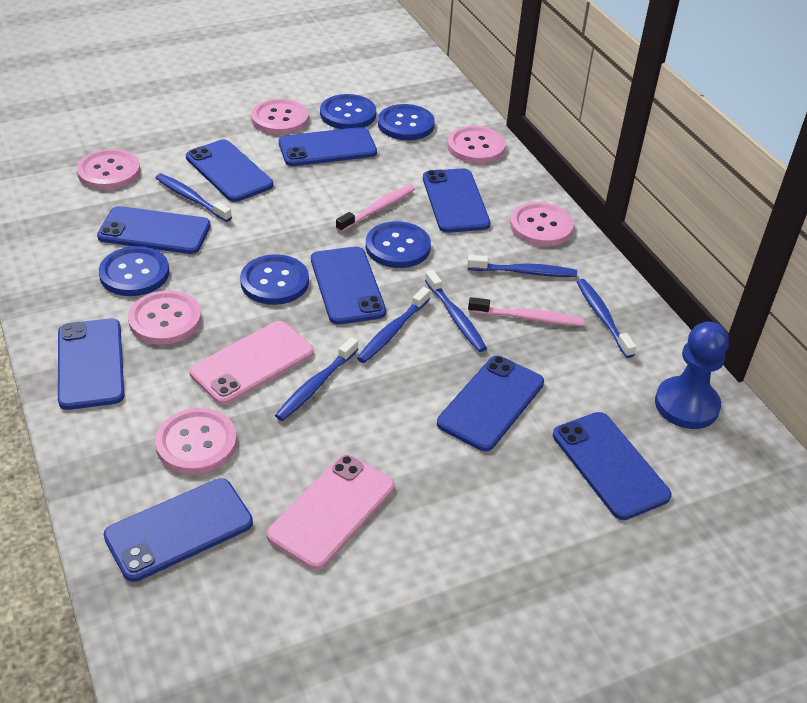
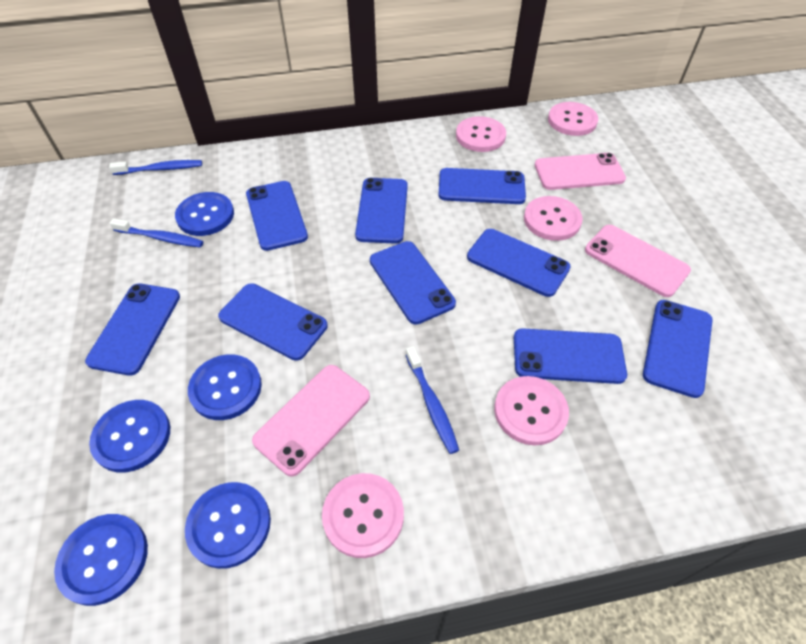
blue pawn: [655,322,729,429] = 1 -> none = 0
blue toothbrush: [156,174,232,222] [275,337,359,421] [357,287,431,363] [425,270,487,352] [467,255,577,277] [577,279,636,358] = 6 -> [109,160,202,175] [110,218,203,248] [406,346,459,454] = 3
pink button: [77,149,140,190] [128,290,201,345] [155,408,237,475] [251,99,308,135] [447,126,505,164] [510,202,574,246] = 6 -> [322,473,404,558] [456,116,506,152] [494,376,569,445] [524,196,583,241] [548,102,598,136] = 5
pink phone: [190,321,314,405] [267,454,395,570] = 2 -> [252,365,370,477] [535,153,626,190] [585,225,691,297] = 3
pink toothbrush: [336,185,415,232] [468,297,583,326] = 2 -> none = 0

